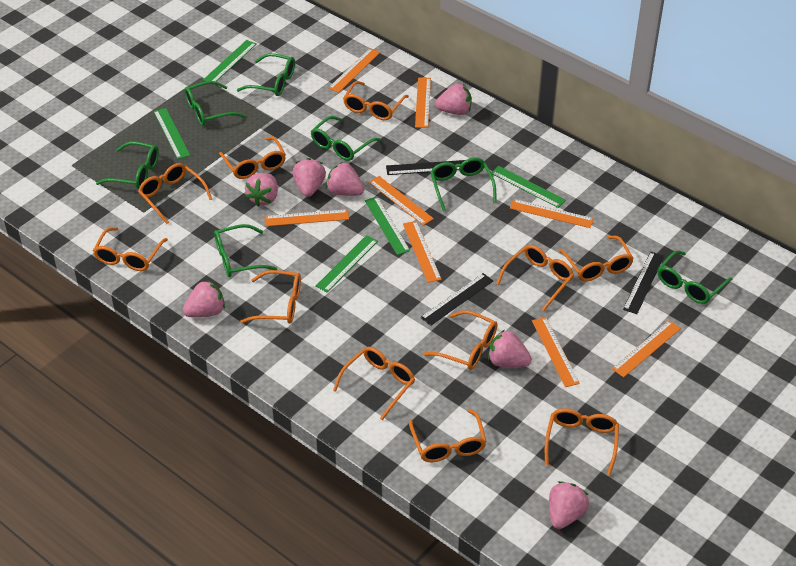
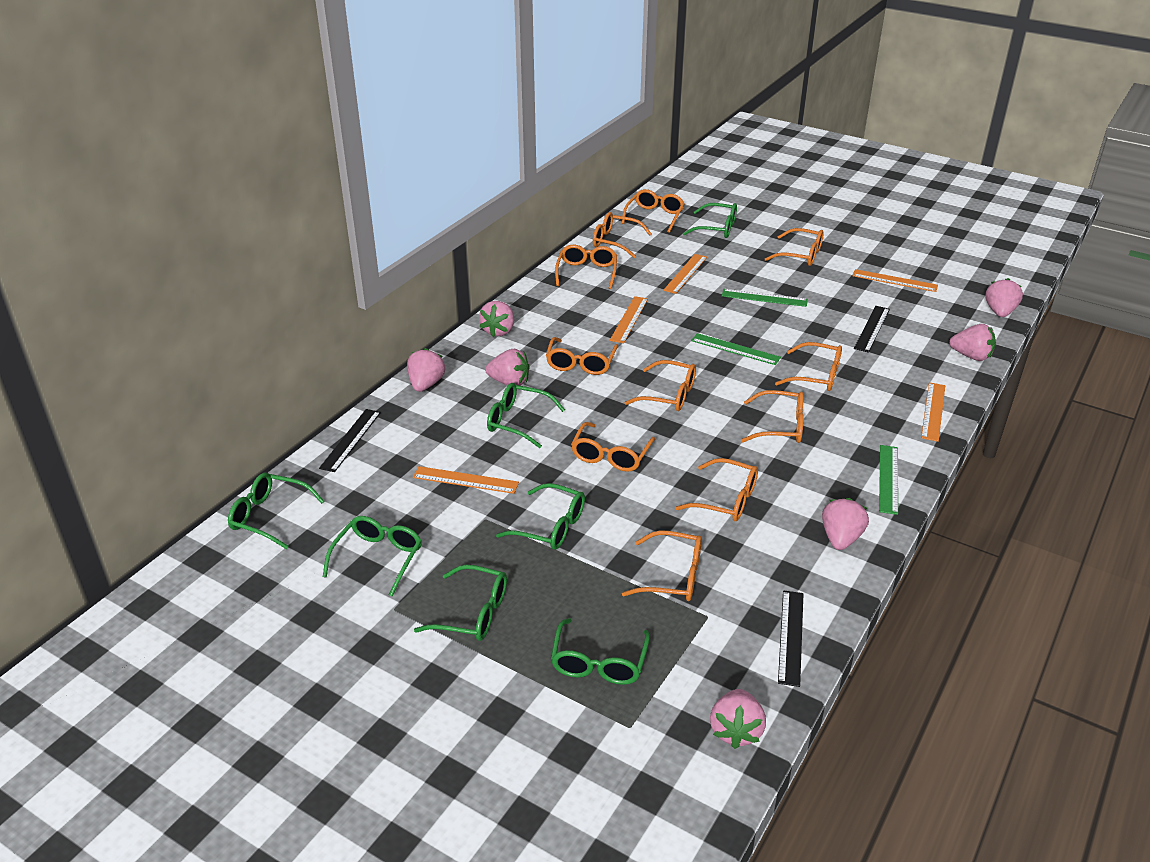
green ruler: [154,108,190,159] [203,40,257,81] [315,235,378,292] [365,197,410,255] [491,166,566,208] = 5 -> [691,333,781,365] [722,289,808,307] [879,445,898,515] = 3
orange ruler: [265,209,349,226] [328,48,380,93] [369,176,434,225] [403,221,442,283] [415,77,431,128] [510,199,594,228] [532,317,580,387] [612,320,681,377] = 8 -> [413,466,519,494] [610,296,648,343] [663,254,707,294] [852,269,938,292] [921,382,945,442] = 5

